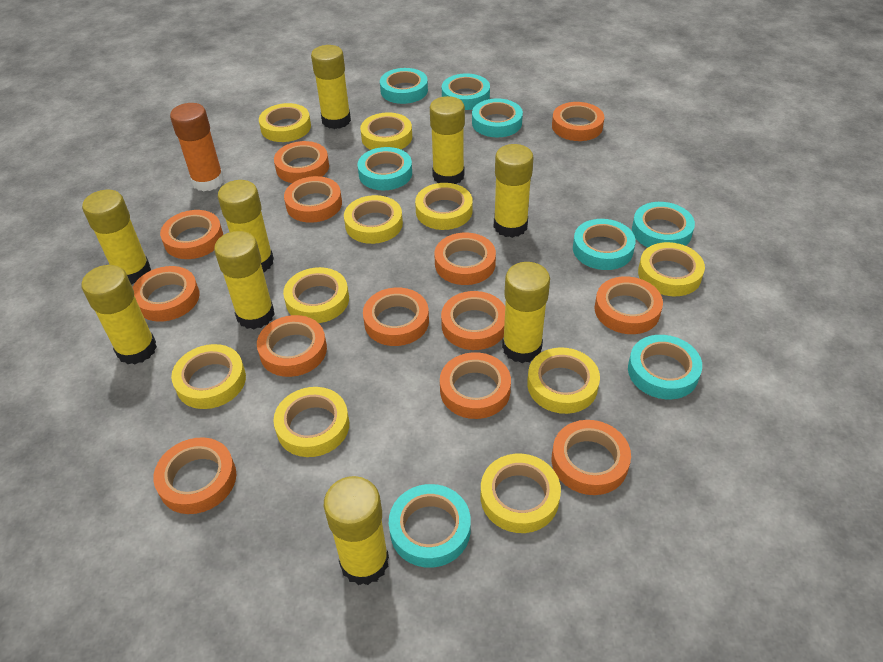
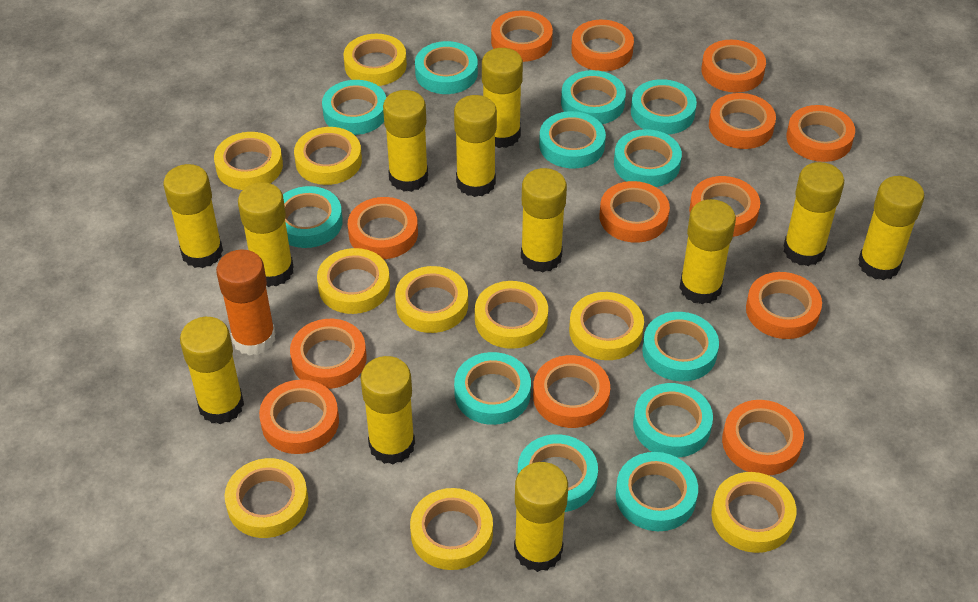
turquoise tape: [358,147,412,190] [380,68,428,104] [389,484,471,568] [442,73,490,110] [472,98,523,137] [573,219,636,270] [628,335,702,399] [632,202,695,247] = 8 -> [283,186,343,248] [322,80,386,135] [415,41,478,94] [454,352,531,425] [517,434,598,512] [539,111,606,168] [561,70,626,124] [614,129,682,187] [616,452,698,531] [631,79,697,135] [633,383,713,458] [642,312,719,381] = 12
yellow glue stick: [82,190,151,285] [82,265,157,364] [214,231,275,329] [218,180,274,272] [311,45,351,129] [324,476,389,585] [430,96,465,184] [494,144,534,238] [502,262,550,363] = 9 -> [164,164,223,268] [180,317,244,424] [238,182,294,287] [361,356,415,464] [383,90,428,192] [454,95,497,197] [482,48,523,148] [514,462,568,572] [521,168,567,272] [679,199,736,304] [784,162,844,266] [858,176,924,280] = 12

